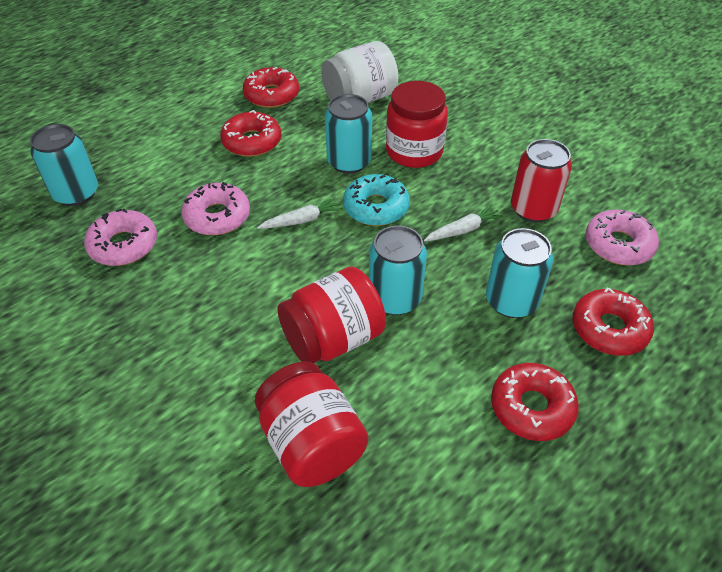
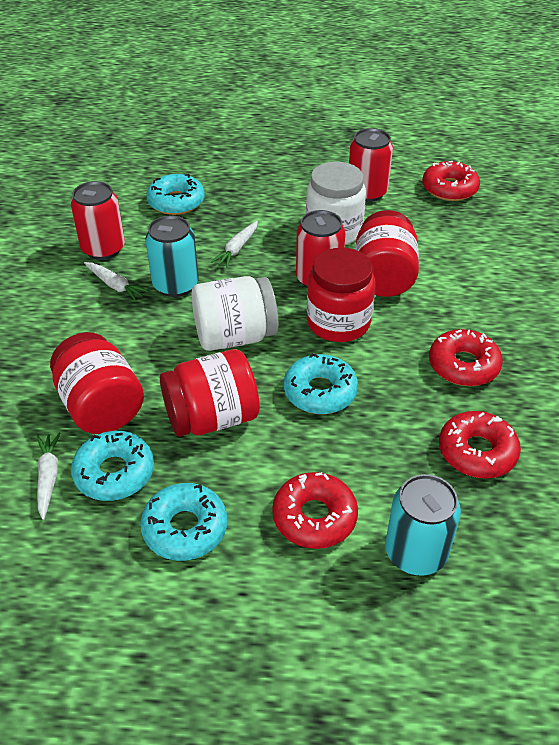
pink donut: [84,209,157,266] [181,182,250,235] [585,209,659,266] = 3 -> none = 0
red can: [511,139,572,223] = 1 -> [71,181,125,260] [296,210,345,288] [349,128,393,202] = 3
red jar: [255,361,368,487] [277,267,386,363] [386,81,448,168] = 3 -> [50,332,144,434] [160,349,260,437] [307,248,375,342] [355,210,419,297] = 4
turquoise can: [30,124,98,206] [325,94,372,174] [369,226,427,315] [486,228,553,318] = 4 -> [146,215,199,297] [385,474,461,576] = 2
turquoise donut: [343,174,410,226] = 1 -> [71,431,154,501] [140,483,227,561] [147,174,205,215] [284,353,358,414] = 4
white carrot: [257,197,343,229] [424,205,504,242] = 2 -> [37,433,61,520] [84,262,149,301] [211,221,258,268] = 3
white jar: [321,41,398,103] = 1 -> [192,276,278,351] [306,162,366,245] = 2

